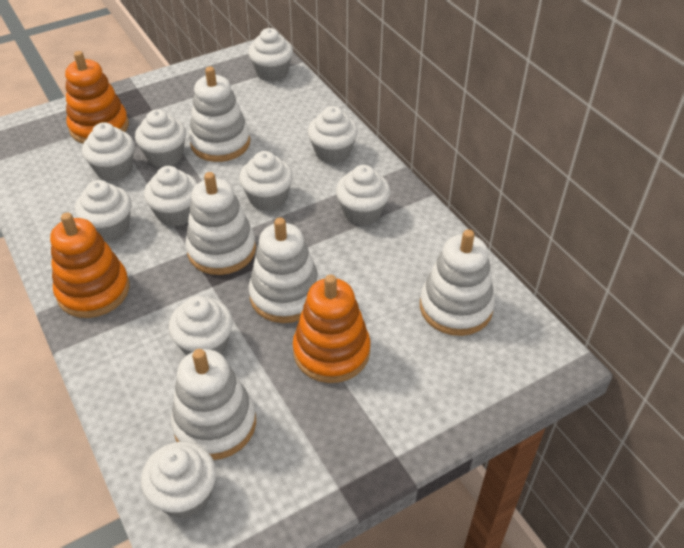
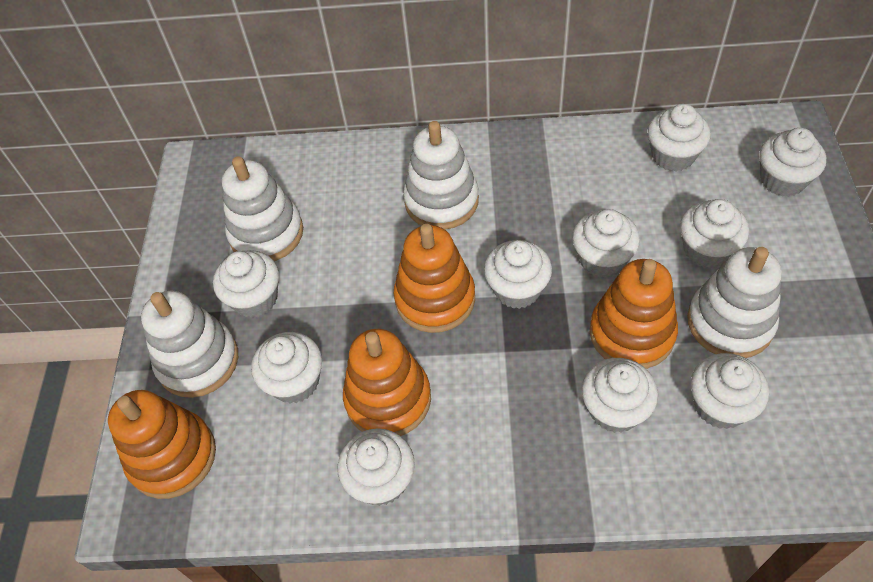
orange stacking toy: [50,213,130,318] [65,51,129,144] [293,274,370,383] = 3 -> [108,390,216,499] [343,329,431,436] [394,224,475,333] [590,259,678,369] = 4
white stacking toy: [171,349,256,460] [185,172,256,275] [189,67,250,162] [249,217,321,323] [420,229,495,336] = 5 -> [141,291,238,398] [222,156,303,261] [403,121,479,230] [687,247,782,358] = 4

